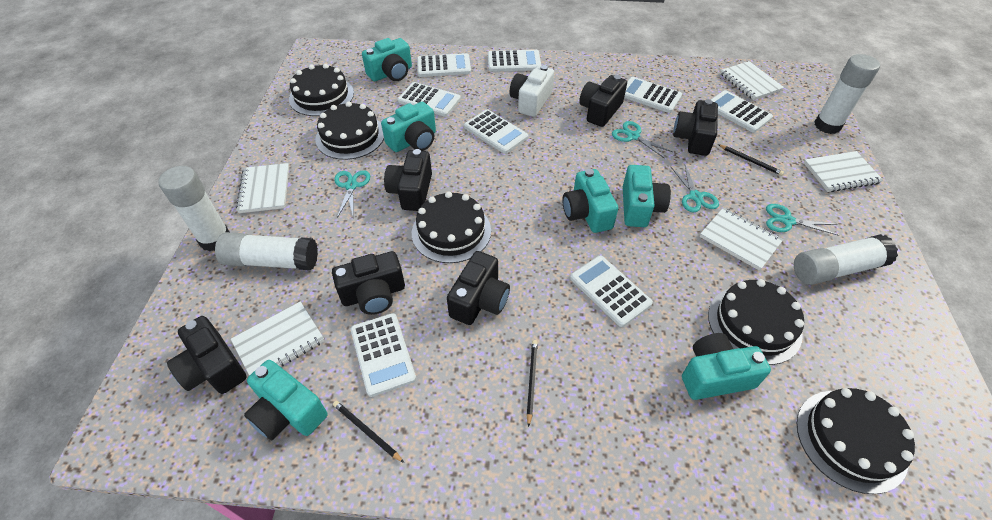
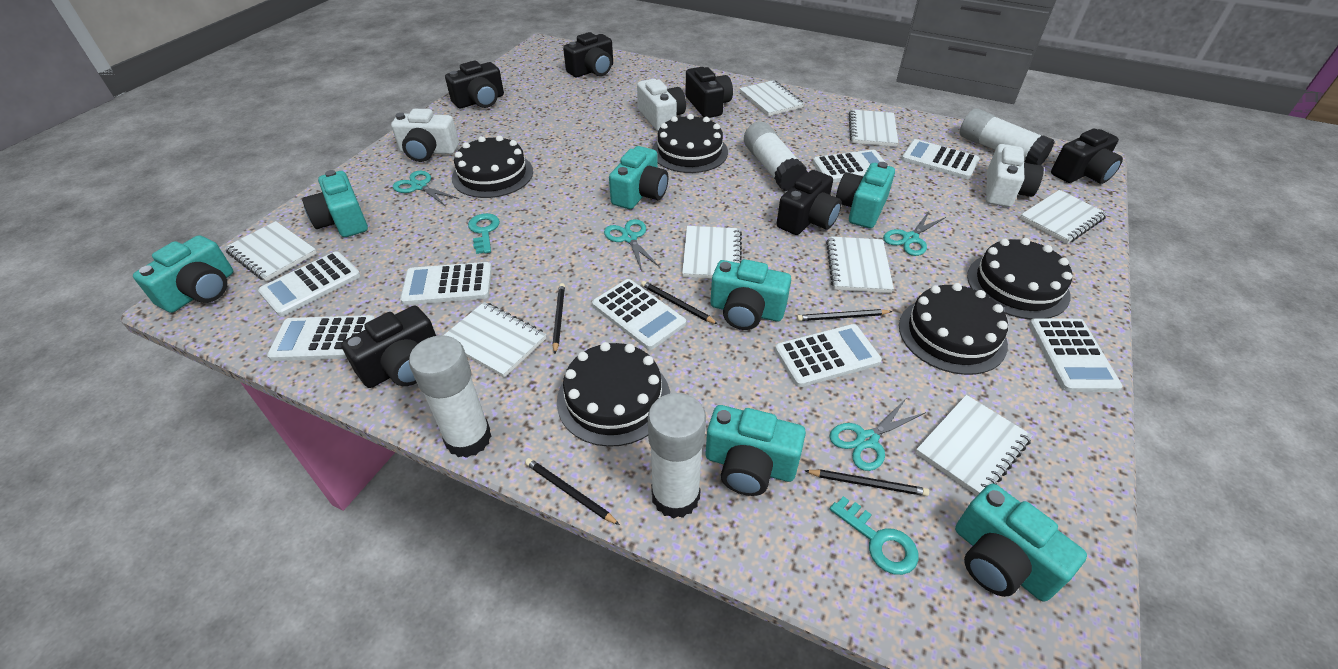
black pencil: [333,401,404,463] [526,340,538,427] [718,144,784,176] = 3 -> [525,458,620,525] [553,283,565,354] [641,281,718,324] [797,309,893,321] [805,469,929,496] = 5
turquoise camera: [244,360,328,440] [362,38,412,81] [381,102,436,152] [562,169,618,233] [623,165,671,227] [682,333,771,400] = 6 -> [133,235,233,313] [302,170,368,237] [609,146,668,209] [706,405,806,496] [710,259,791,330] [836,162,895,228] [955,484,1087,602] = 7
turquoise key: none = 0 -> [468,213,500,254] [830,496,919,575] = 2
white camera: [510,65,554,117] = 1 -> [391,109,459,162] [637,79,686,131] [986,144,1044,207] = 3
white notebook: [231,301,324,376] [236,163,289,213] [700,207,783,271] [720,61,784,100] [804,151,883,192] = 5 -> [224,221,317,281] [443,302,546,378] [682,226,742,279] [739,80,804,116] [826,236,894,293] [849,109,898,147] [916,395,1032,495] [1020,190,1108,244] = 8

